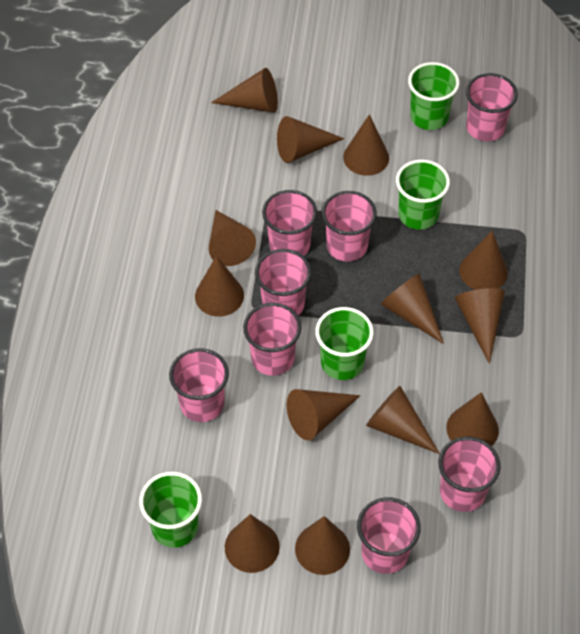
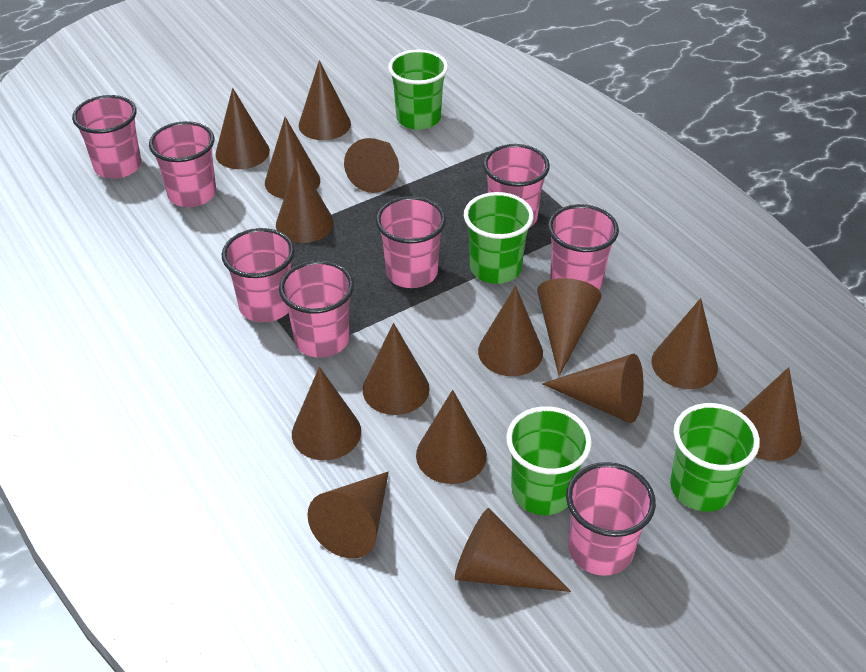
brown cone: [195,256,244,317] [209,210,256,266] [211,68,278,113] [225,514,280,573] [277,116,344,163] [287,389,360,440] [295,516,350,575] [343,114,389,176] [366,386,440,454] [380,273,444,344] [446,392,499,446] [455,288,505,364] [459,231,508,290] = 13 -> [215,88,270,169] [265,117,320,199] [276,158,334,243] [292,367,361,460] [299,60,351,140] [307,471,389,559] [344,138,399,193] [362,323,430,415] [416,390,487,484] [455,508,571,592] [478,286,543,376] [537,278,602,376] [542,354,643,423] [651,298,718,389] [740,367,802,461] = 15

